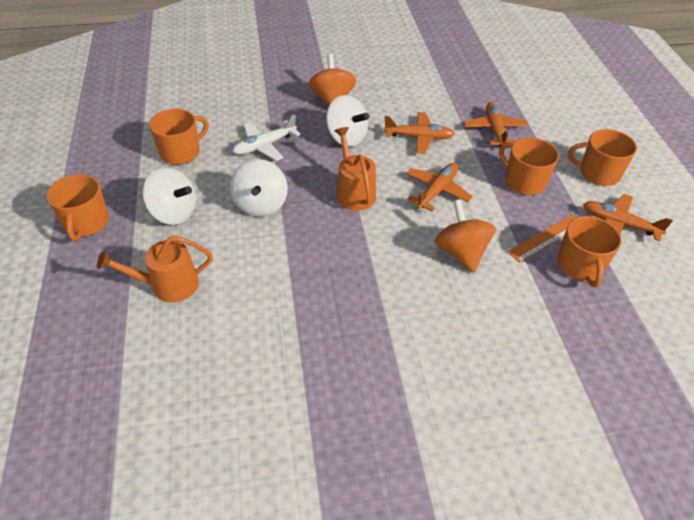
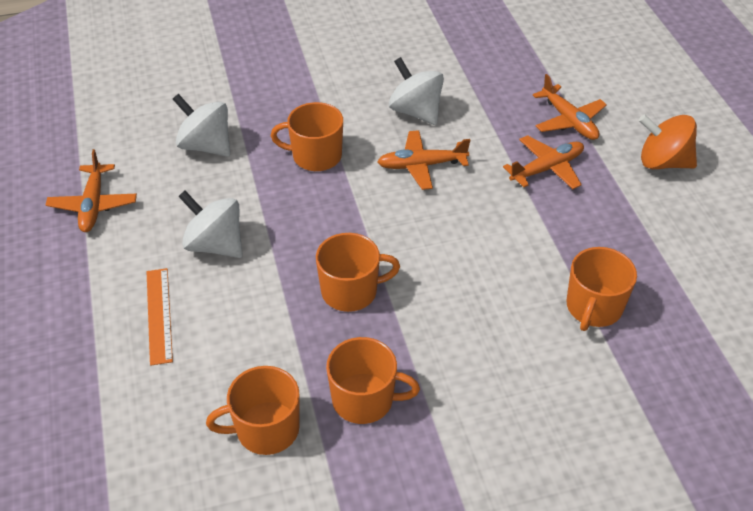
orange spinning top: [309,54,356,106] [435,200,496,273] = 2 -> [639,114,697,169] = 1
orange watering can: [97,236,213,303] [334,127,376,211] = 2 -> none = 0
white plane: [232,115,301,161] = 1 -> none = 0

